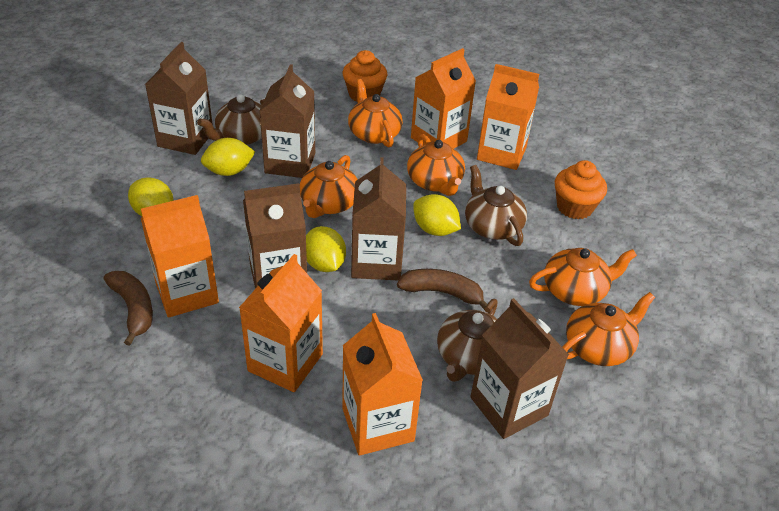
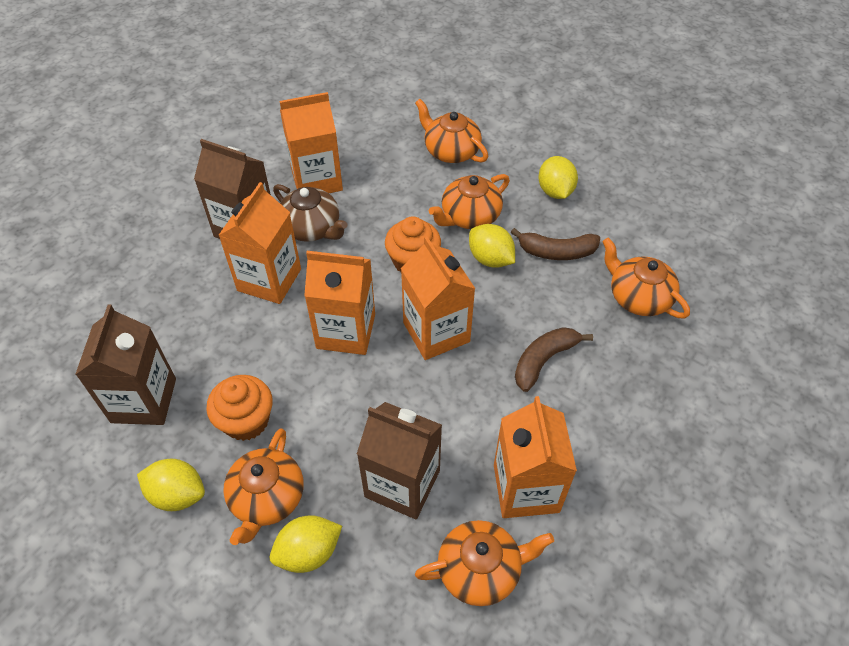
brown carton: [145,42,213,155] [243,183,307,289] [259,64,315,178] [351,157,406,280] [470,298,569,439] = 5 -> [75,304,176,425] [194,139,271,239] [357,402,442,519] = 3
brown teapot: [197,94,264,145] [437,299,497,382] [465,165,527,246] = 3 -> [273,184,347,242] = 1

